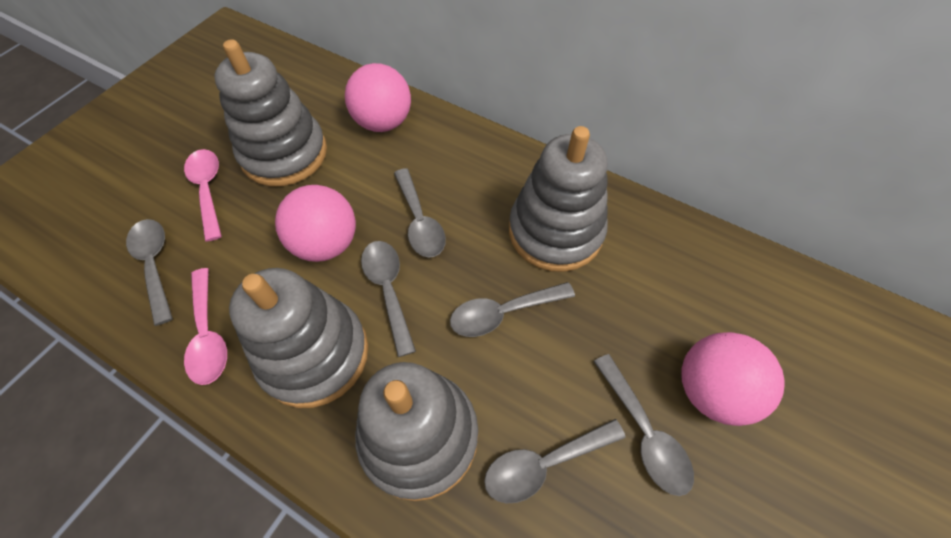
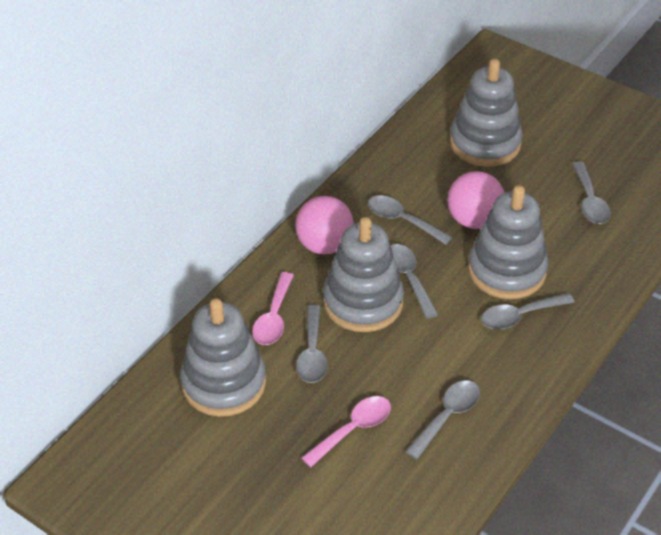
pink ball: [275,185,356,262] [345,63,411,132] [681,332,785,426] = 3 -> [295,196,354,254] [448,171,504,229] = 2

